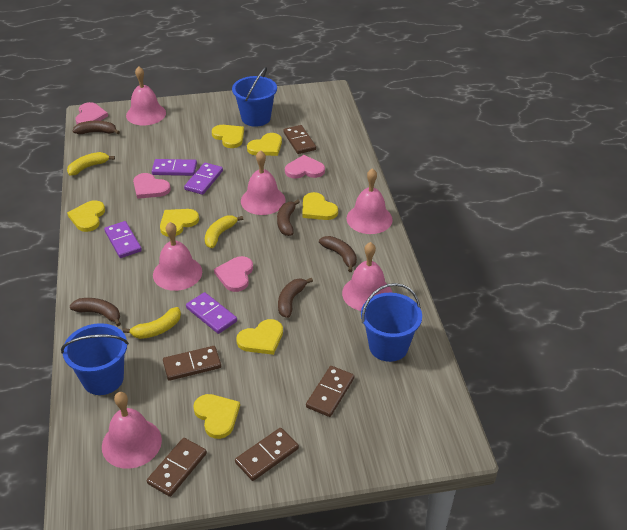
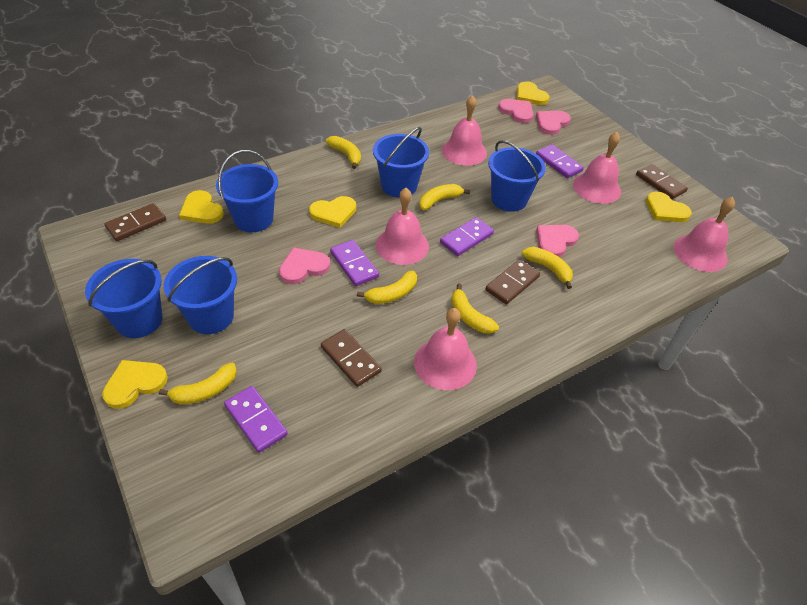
blue bucket: [61,323,129,395] [232,67,277,127] [361,283,422,362] = 3 -> [85,259,163,338] [164,256,237,334] [216,150,278,232] [373,127,429,198] [488,140,546,212] = 5
brown banana: [70,298,121,326] [72,121,120,134] [277,200,300,236] [278,278,313,318] [319,236,357,272] = 5 -> none = 0
brown domino: [147,438,207,497] [163,346,221,381] [235,428,299,481] [283,125,316,154] [306,366,354,417] = 5 -> [104,203,166,241] [321,329,382,387] [485,259,540,305] [636,164,688,199] = 4
pink bell: [102,392,162,469] [126,66,166,125] [153,222,202,291] [241,150,286,215] [342,242,392,311] [347,168,393,234] = 6 -> [376,188,429,265] [414,308,477,390] [442,95,487,166] [573,132,621,204] [674,197,735,272] = 5
yellow banana: [67,152,115,176] [123,307,181,339] [205,215,243,248] = 3 -> [159,363,237,405] [326,136,361,169] [357,271,417,304] [419,184,470,210] [451,284,499,334] [522,247,573,289] = 6
yellow heart: [67,200,105,232] [160,209,199,237] [193,394,240,439] [212,125,244,148] [236,319,283,355] [247,133,282,156] [302,192,338,220] = 7 -> [102,360,168,409] [179,190,224,224] [309,196,356,228] [517,81,550,105] [646,192,692,222] = 5

